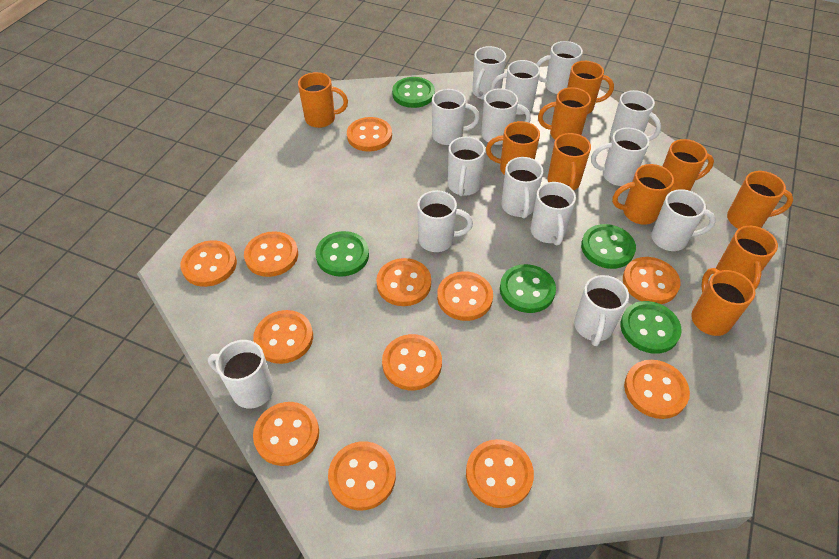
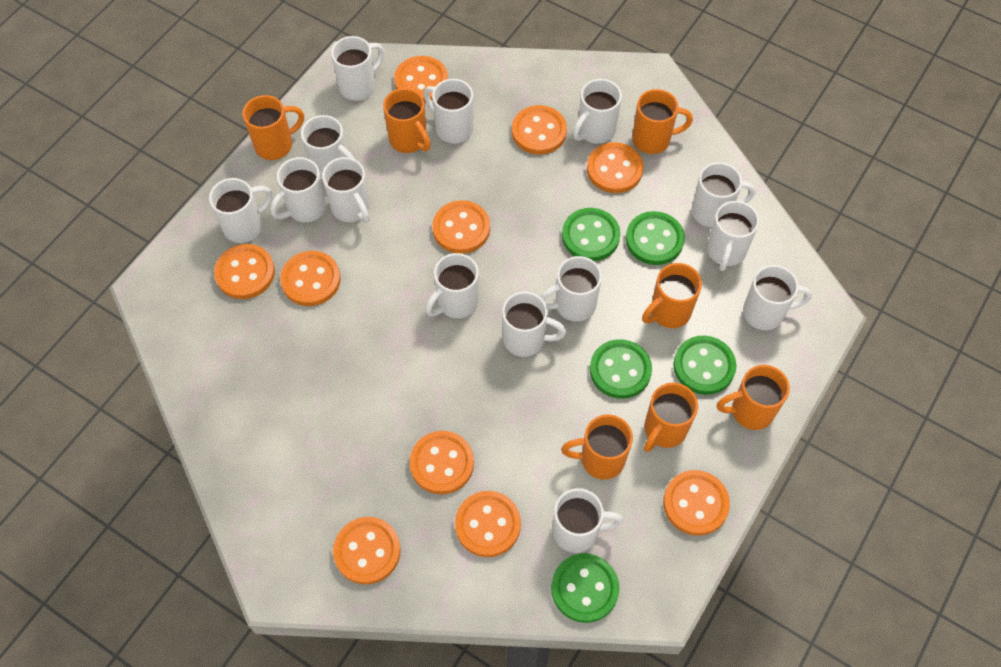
orange button: [180,240,237,287] [244,231,298,277] [253,310,313,364] [253,402,319,466] [328,441,396,511] [347,117,392,152] [376,258,431,306] [382,334,442,390] [437,271,493,321] [466,439,534,508] [623,257,681,304] [624,360,690,419] = 12 -> [214,244,275,299] [280,251,341,306] [333,517,401,584] [394,56,448,103] [409,431,474,494] [432,200,490,254] [455,491,521,557] [512,105,567,154] [587,142,644,193] [663,470,730,536] = 10
orange mug: [298,72,348,128] [486,121,540,175] [538,87,591,139] [548,133,591,191] [567,61,614,114] [612,164,674,225] [662,139,714,193] [691,268,755,336] [716,226,778,290] [727,171,794,229] = 10 -> [242,95,304,160] [383,88,431,153] [561,414,633,480] [632,89,693,154] [642,263,702,328] [644,383,698,452] [717,365,790,430] = 7

